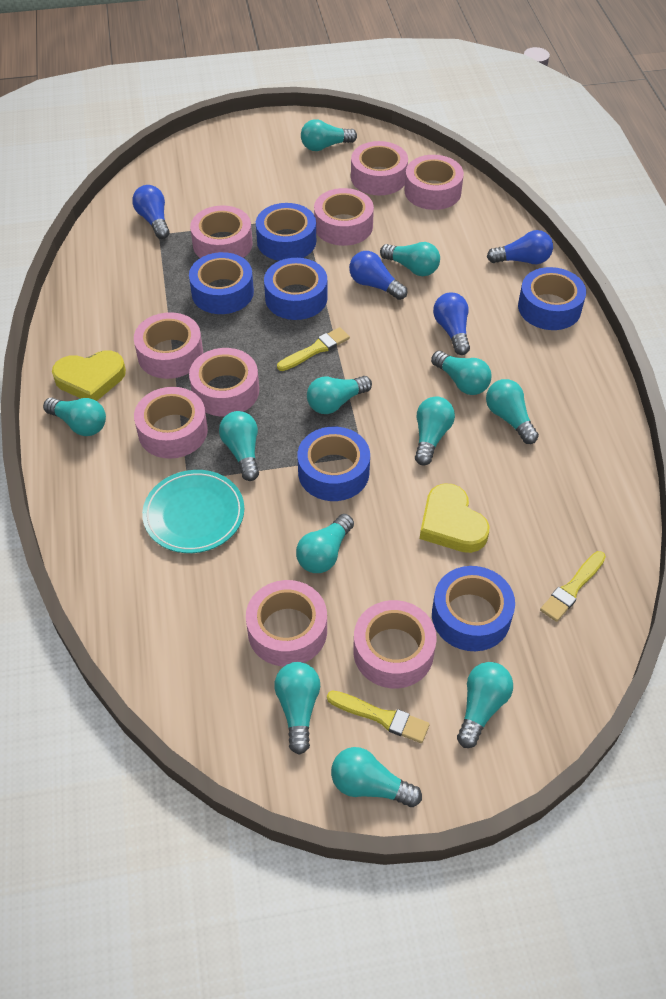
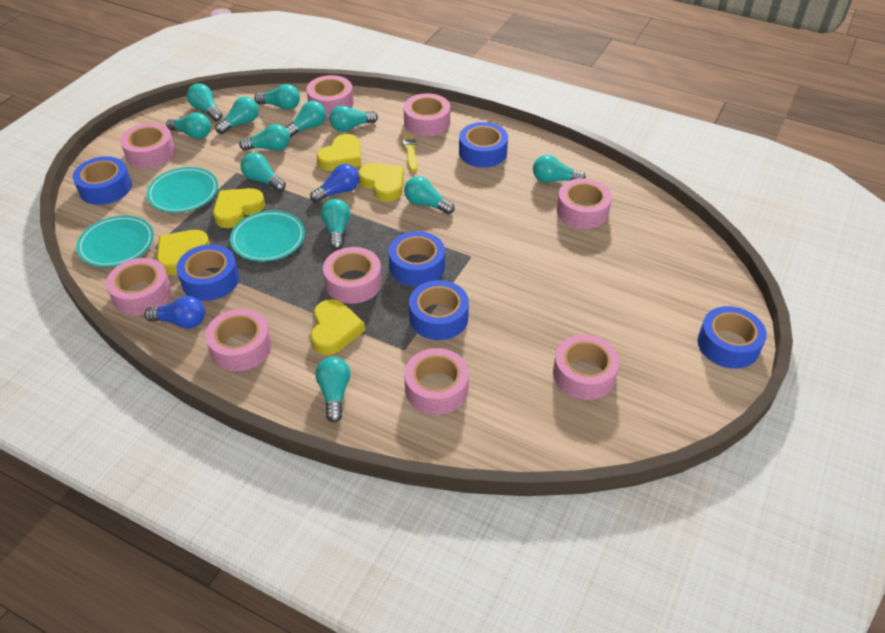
blue light bulb: [132,185,170,239] [349,251,407,300] [433,292,470,355] [487,230,553,264] = 4 -> [144,296,205,329] [310,164,359,203] = 2
turquoise plate: [142,470,244,553] = 1 -> [76,215,154,267] [146,167,218,213] [230,211,305,262] = 3
yellow brush: [277,327,350,371] [327,690,430,743] [540,551,606,622] = 3 -> [401,133,417,172] = 1
yellow heart: [52,350,126,401] [420,483,489,553] = 2 -> [157,230,210,275] [213,188,265,228] [310,299,365,355] [317,134,361,171] [358,163,404,202] = 5

